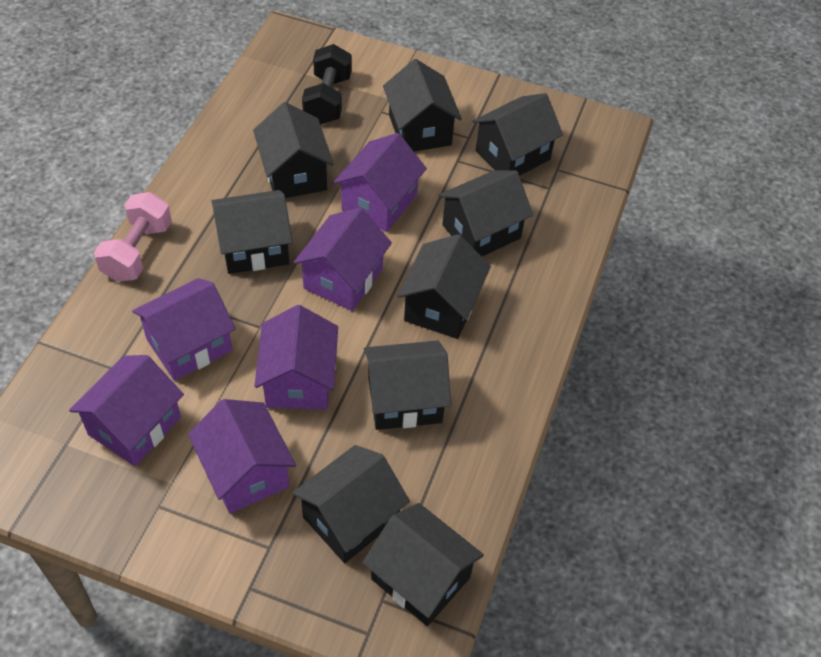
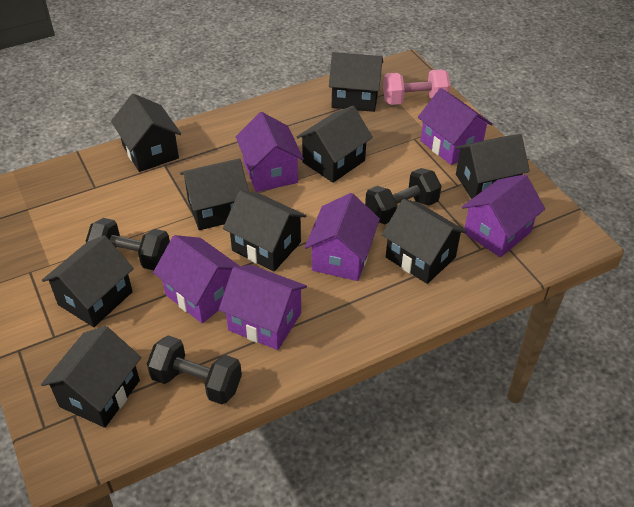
black dumbbell: [302,44,352,124] = 1 -> [86,218,170,270] [147,335,242,405] [365,168,442,224] = 3

